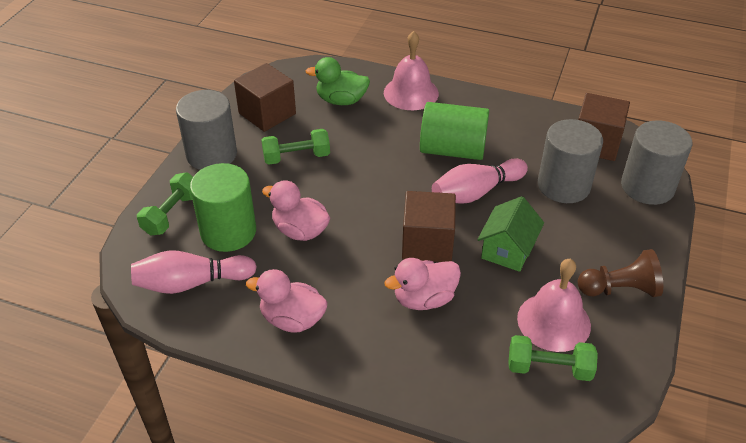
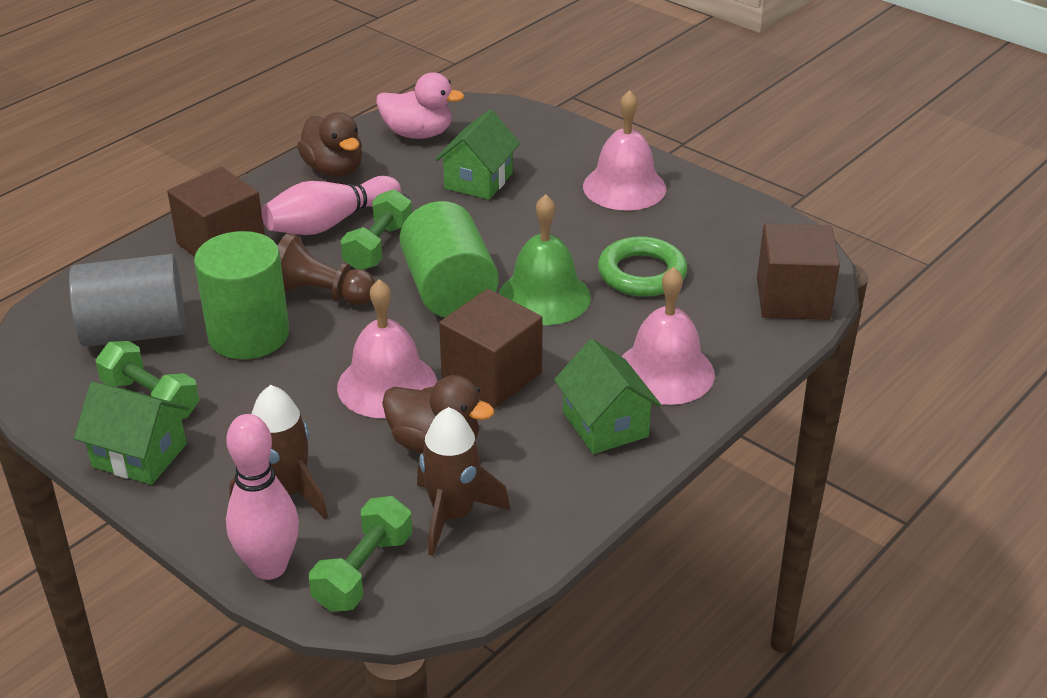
brown duck: none = 0 -> [297,112,362,176] [382,375,494,454] = 2
brown rocket: none = 0 -> [230,385,328,519] [417,407,510,556] = 2
green bell: none = 0 -> [499,194,591,325] = 1
green duck: [306,57,370,105] = 1 -> none = 0
green house: [477,196,544,272] = 1 -> [74,382,189,485] [435,109,520,200] [554,339,661,454] = 3
green ring: none = 0 -> [598,236,687,297] = 1
grey cylinder: [176,90,237,170] [538,119,603,203] [621,120,692,205] = 3 -> [69,254,185,347] = 1
pink bell: [384,31,439,110] [517,259,591,352] = 2 -> [337,279,437,418] [583,90,666,210] [621,267,715,405] = 3
pink duck: [246,269,328,333] [262,180,330,241] [384,258,461,310] = 3 -> [377,72,464,139] = 1

